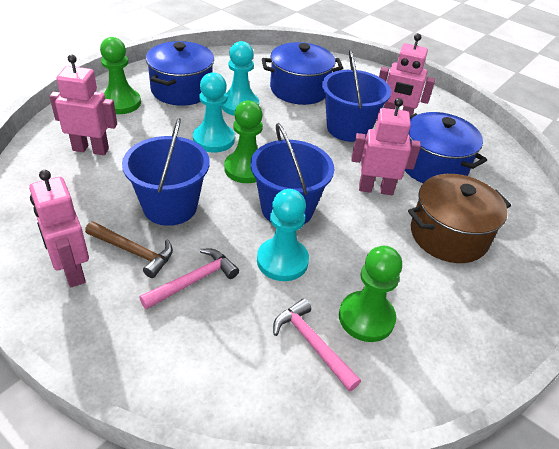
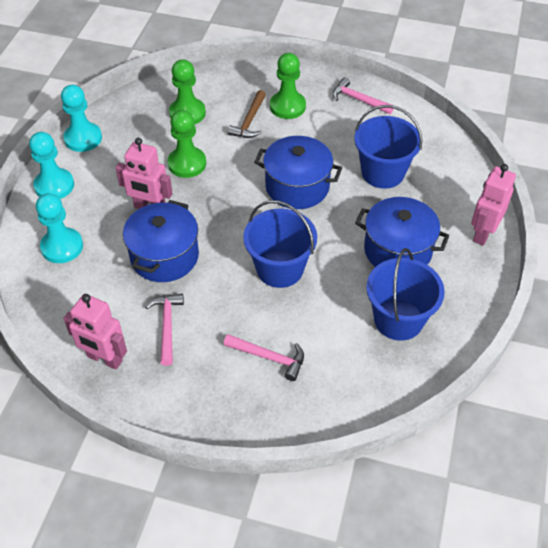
brown pot: [408,174,511,263] = 1 -> none = 0
pink hammer: [139,249,239,310] [273,298,361,392] = 2 -> [145,294,184,366] [223,334,304,381] [332,77,394,114] = 3
pink robot: [29,170,89,287] [49,55,117,155] [352,98,421,195] [379,34,435,115] = 4 -> [63,294,127,370] [116,138,173,209] [471,164,516,245] = 3

